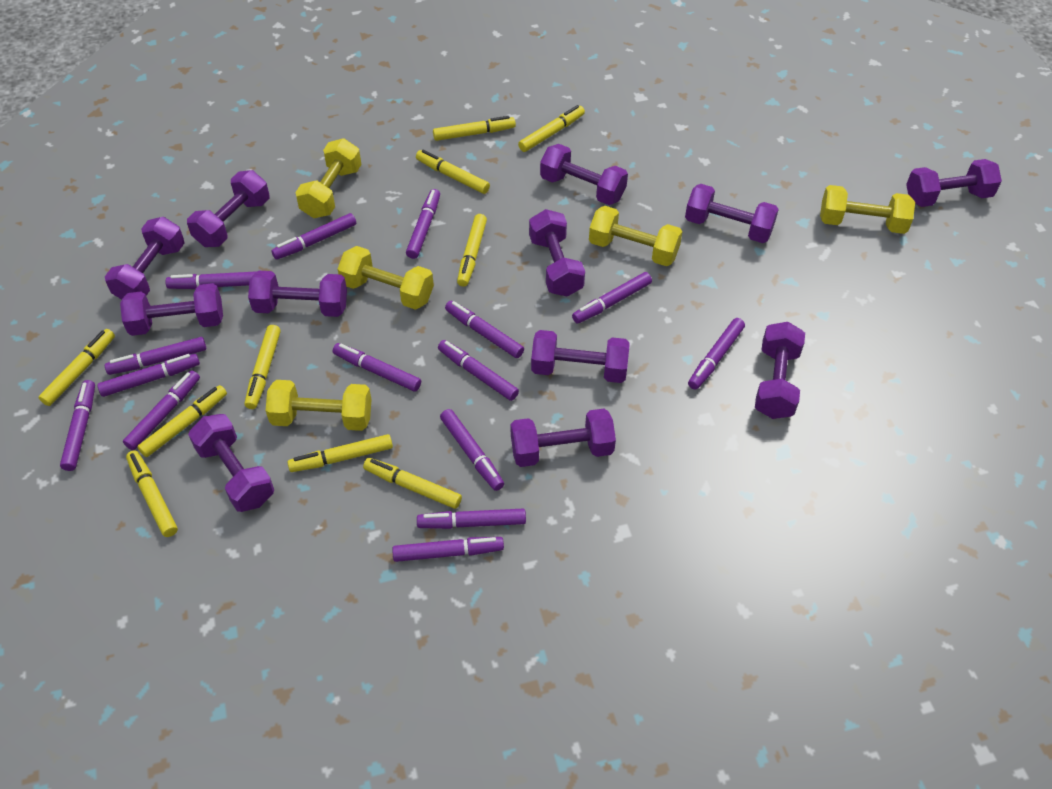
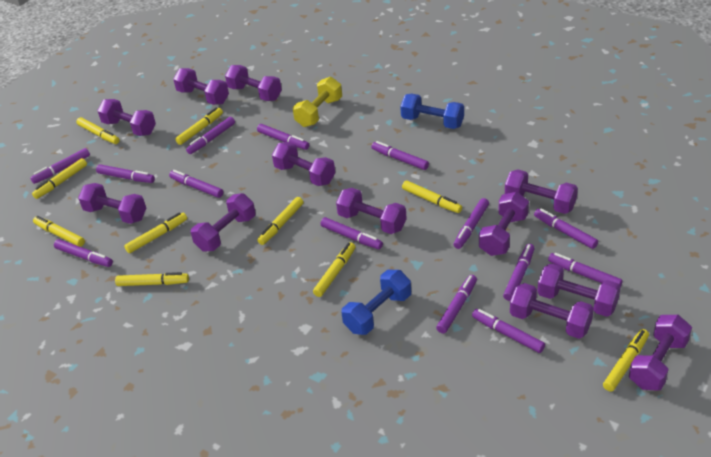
blue dumbbell: none = 0 -> [341,269,411,335] [400,93,464,129] = 2
purple marker: [60,380,95,471] [97,354,200,397] [105,337,206,375] [123,370,200,450] [165,271,257,289] [272,213,356,260] [333,343,421,392] [392,537,504,562] [406,189,440,259] [417,509,526,529] [438,340,519,401] [440,409,504,491] [445,301,524,358] [572,272,652,324] [688,318,745,390] = 15 -> [30,148,90,184] [54,239,113,267] [96,164,155,183] [169,170,223,198] [186,117,235,154] [257,124,309,150] [321,217,383,249] [371,141,429,170] [436,275,477,333] [453,198,489,249] [472,309,545,353] [503,244,535,301] [534,208,598,249] [548,253,622,287] = 14
yellow dumbbell: [265,380,372,431] [295,138,362,218] [338,246,434,310] [589,206,682,266] [820,185,915,234] = 5 -> [293,77,342,127] = 1

